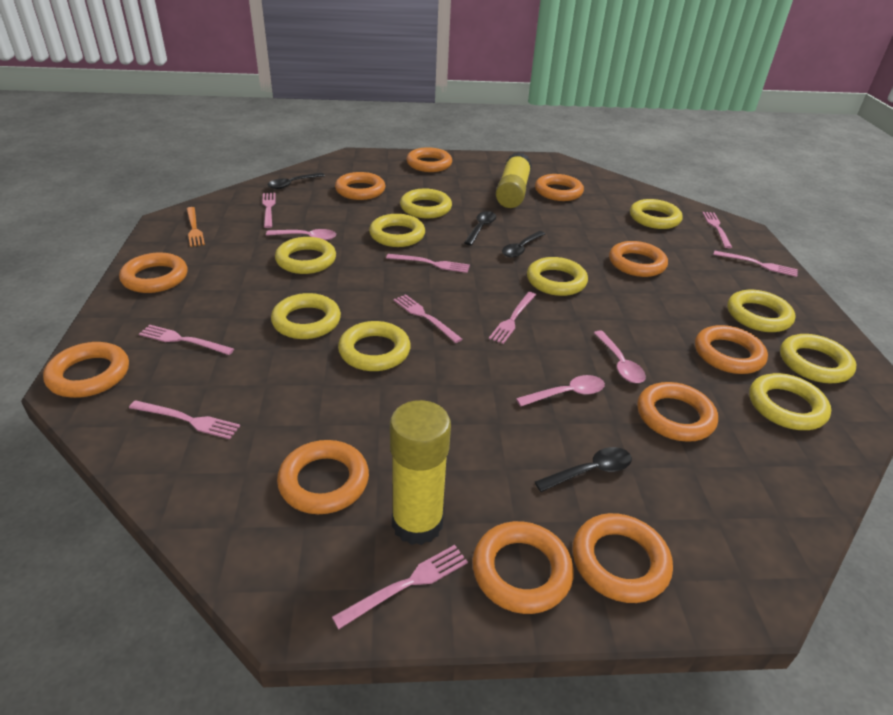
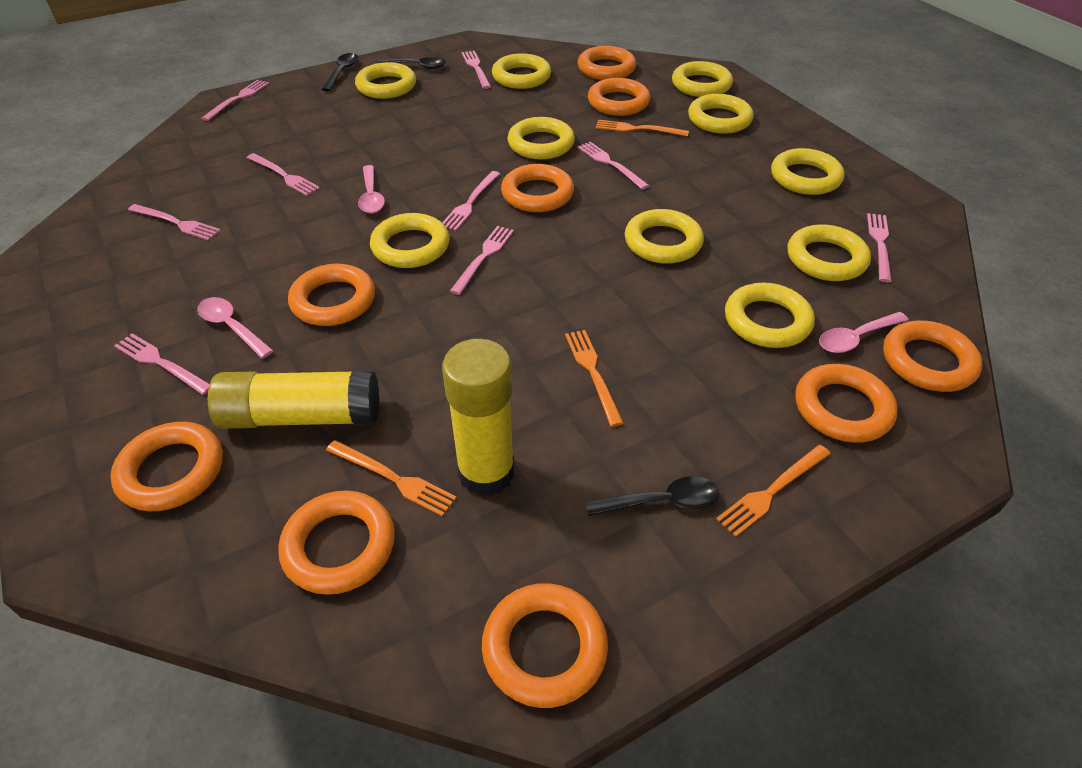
black spoon: [268,173,325,189] [464,211,496,245] [502,231,545,258] [535,447,632,492] = 4 -> [322,53,358,91] [375,57,446,69] [585,476,719,516] = 3
orange fork: [187,207,205,247] = 1 -> [326,440,457,516] [565,330,624,427] [596,120,689,136] [716,445,830,537] = 4
orange ring: [43,342,129,398] [119,253,187,293] [277,440,369,514] [335,172,385,200] [406,147,452,172] [472,521,574,614] [535,174,584,201] [573,513,673,603] [609,241,668,277] [637,382,718,442] [695,325,768,374] = 11 -> [110,422,223,511] [278,490,395,595] [288,264,375,326] [482,583,608,708] [501,164,574,212] [578,46,636,80] [588,78,650,116] [795,364,898,443] [883,320,982,392] = 9

